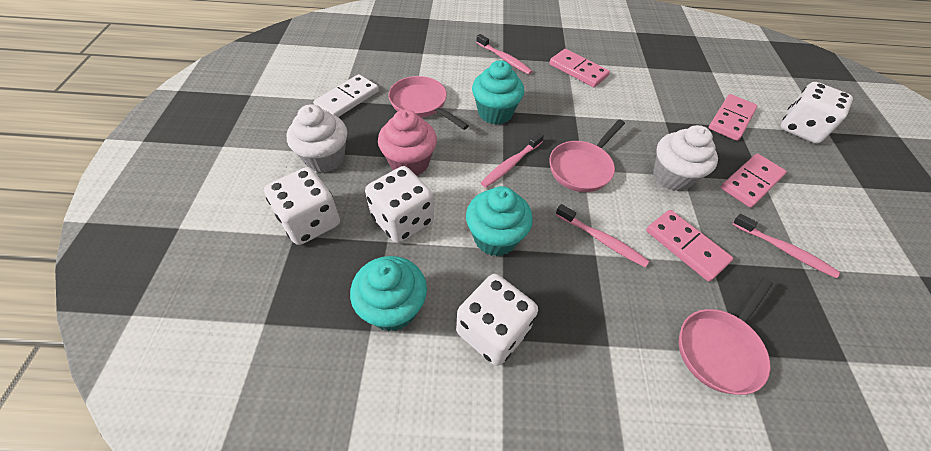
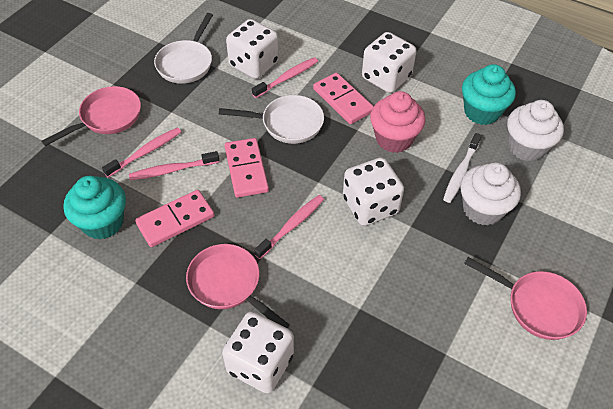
pink domino: [549,49,610,87] [646,210,733,282] [709,94,758,141] [721,154,787,208] = 4 -> [135,190,214,247] [225,138,269,198] [313,73,374,124] = 3
turquoise cupcake: [350,256,427,331] [466,186,533,256] [472,60,524,125] = 3 -> [64,176,126,239] [462,64,516,125] = 2
white domino: [313,74,379,117] = 1 -> none = 0
white pan: none = 0 -> [154,13,213,84] [219,95,324,144] = 2
white toothbrush: none = 0 -> [443,133,482,203] = 1

